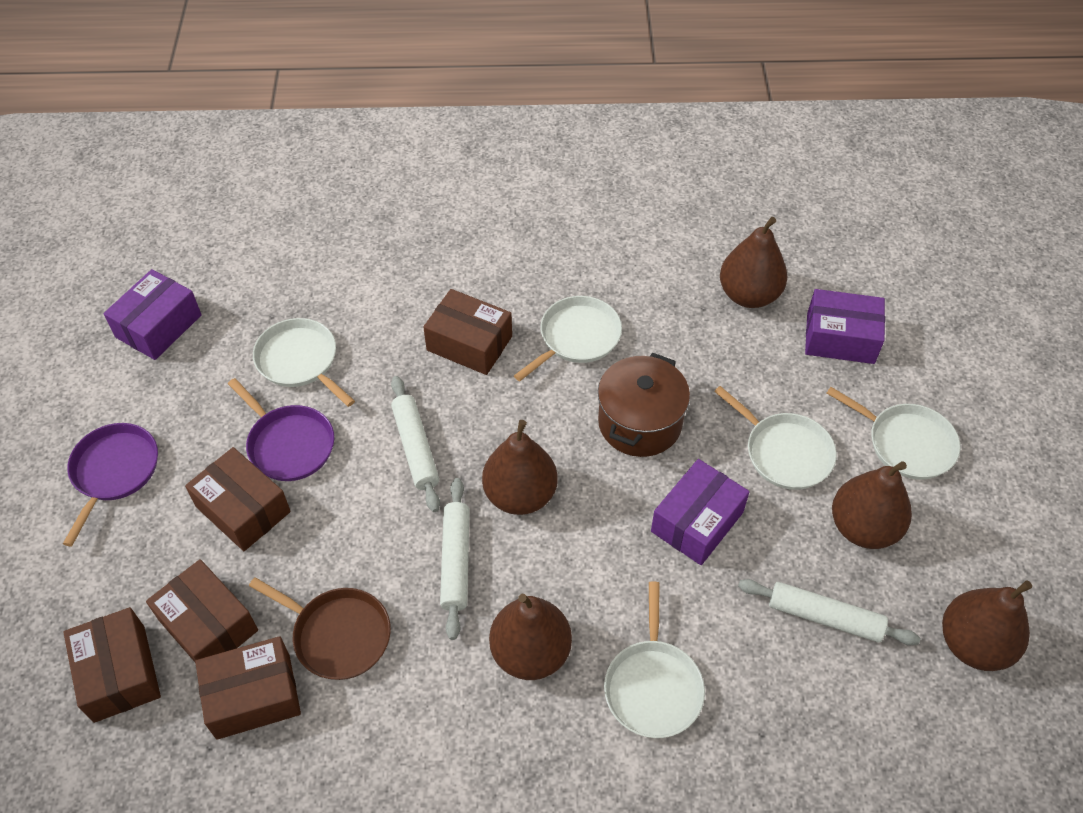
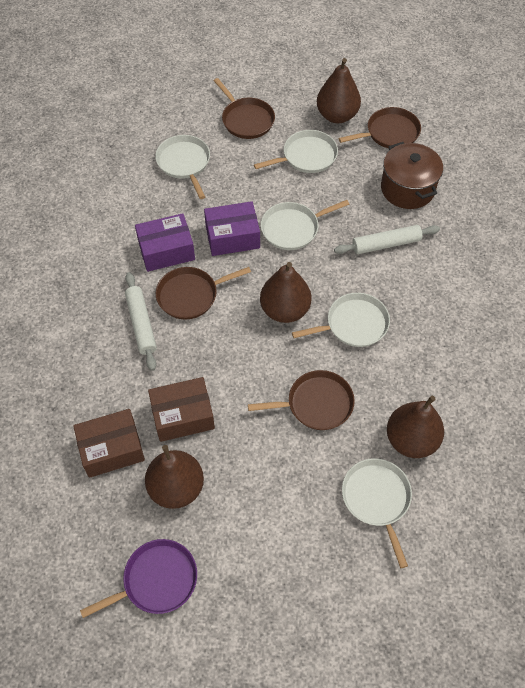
brown box: [63,607,161,723] [146,559,258,662] [185,447,291,551] [195,636,301,740] [423,289,512,375] = 5 -> [73,409,145,478] [148,377,215,442] = 2
brown pan: [249,577,391,680] = 1 -> [156,267,251,320] [214,78,275,139] [248,370,355,430] [339,107,421,148] = 4
brown pear: [482,420,558,515] [489,594,572,680] [720,217,787,308] [832,461,912,549] [942,581,1032,671] = 5 -> [145,445,204,509] [260,262,311,323] [317,58,361,123] [387,396,444,458] = 4
purple box: [103,269,202,360] [651,459,749,565] [805,289,885,364] = 3 -> [135,213,195,272] [204,201,260,256] = 2
purple pan: [63,423,158,547] [228,378,334,481] = 2 -> [80,539,197,618] = 1
white rolling pin: [391,376,440,512] [440,478,470,640] [738,579,920,645] = 3 -> [125,272,157,371] [334,225,440,254] = 2

